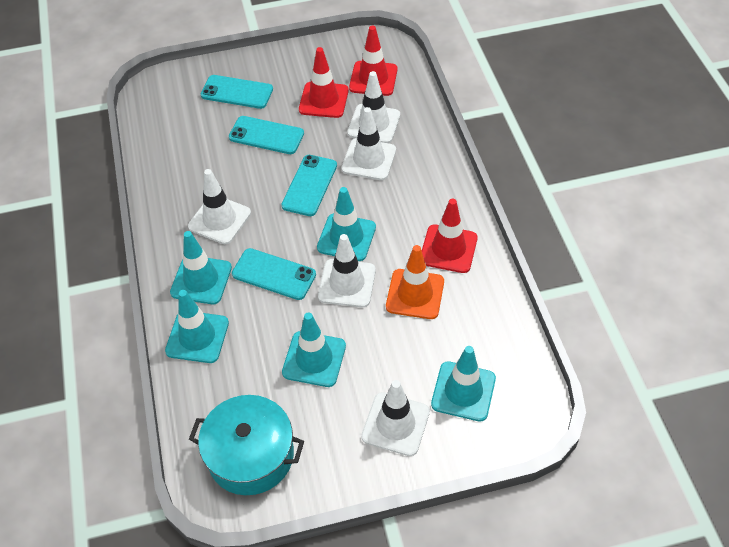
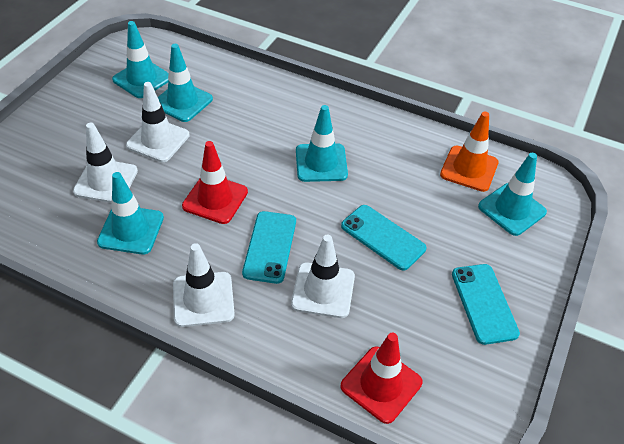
red traffic cone: [299,47,349,118] [349,26,398,96] [422,198,478,273] = 3 -> [182,141,248,224] [340,333,422,424] = 2
turquoise phone: [201,75,273,109] [229,116,304,154] [232,248,316,300] [281,155,337,216] = 4 -> [242,211,296,284] [341,205,426,271] [452,264,520,345] = 3
turquoise pot: [189,395,304,495] = 1 -> none = 0
white traffic cone: [188,169,251,244] [318,234,376,307] [341,107,396,180] [347,71,400,143] [361,380,430,456] = 5 -> [73,123,138,203] [126,82,189,162] [173,243,235,327] [291,235,355,318] = 4

